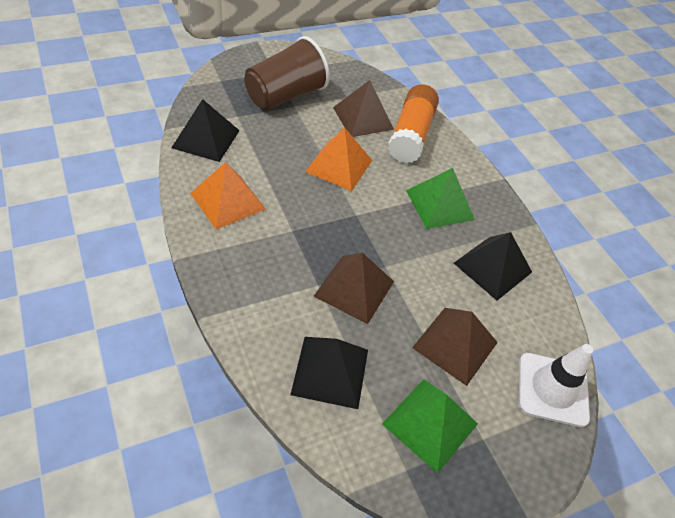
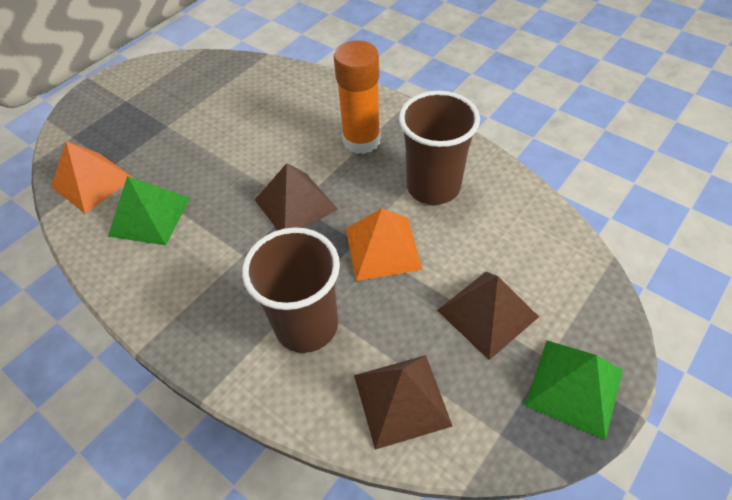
black pyramid: [171,99,240,162] [290,337,368,409] [454,232,532,300] = 3 -> none = 0
brown cup: [244,36,330,110] = 1 -> [242,227,340,353] [399,91,480,205] = 2
white traffic cone: [519,344,593,427] = 1 -> none = 0

